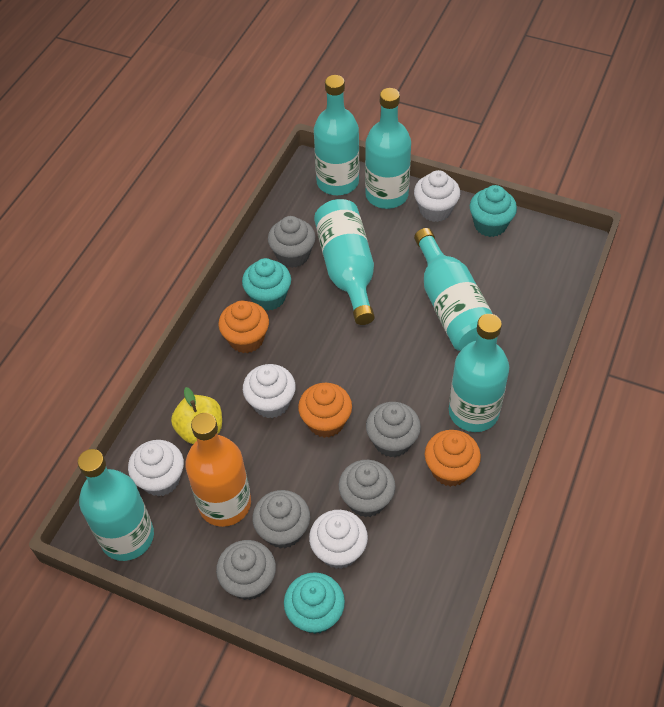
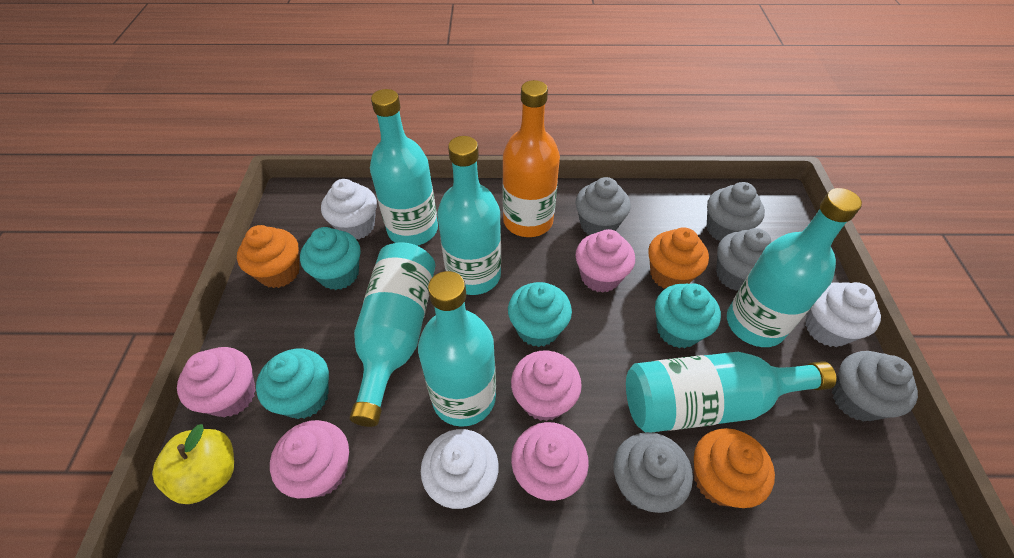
pink cupcake: none = 0 -> [177,347,256,418] [270,420,349,498] [511,351,582,421] [511,422,589,501] [575,229,635,293] = 5
turquoise cupcake: [242,258,291,311] [284,572,345,634] [470,185,517,237] = 3 -> [256,349,329,419] [300,227,360,290] [508,282,572,347] [655,284,721,348] = 4
white cupcake: [128,440,184,497] [243,364,296,418] [309,510,368,569] [414,170,460,222] = 4 -> [321,179,377,239] [421,429,499,509] [805,282,881,347] = 3

